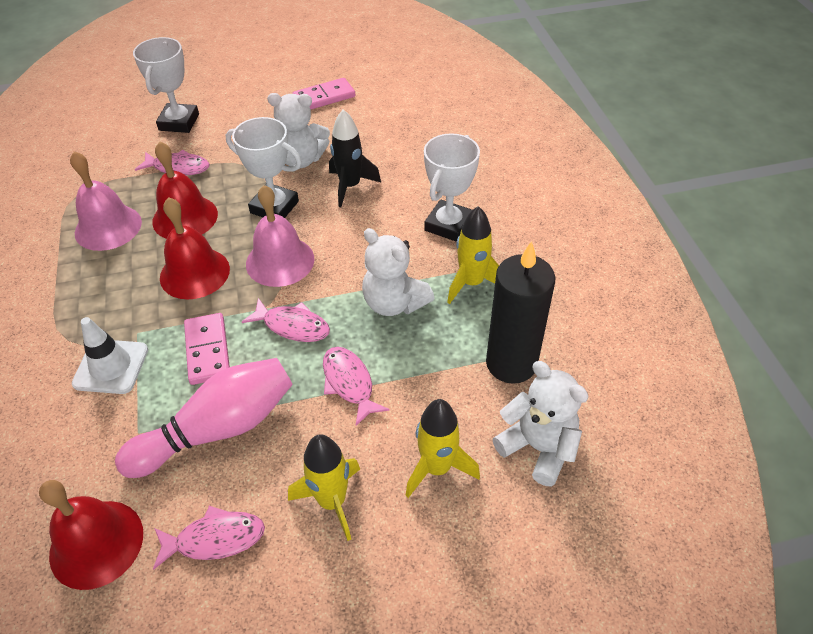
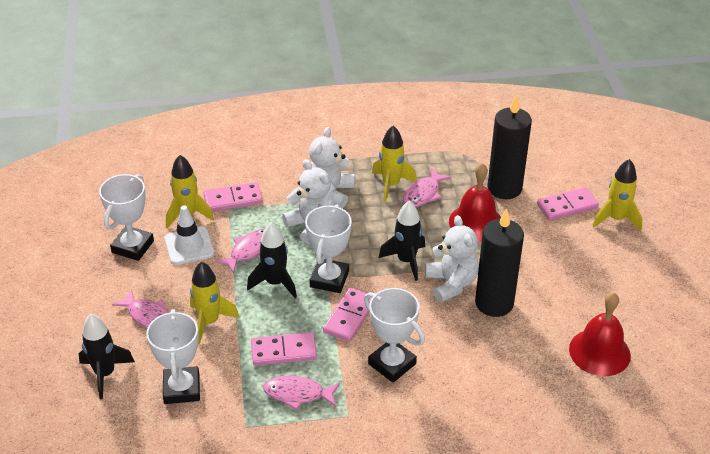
black candle: [486,241,555,384] = 1 -> [475,208,524,317] [488,95,532,199] = 2
black rocket: [329,110,381,207] = 1 -> [79,314,135,399] [247,223,297,298] [379,201,425,281] = 3
pink bell: [70,151,142,251] [246,185,314,287] = 2 -> none = 0
pink bowling pin: [115,358,293,478] = 1 -> none = 0
pink domino: [184,313,230,385] [293,78,355,109] = 2 -> [203,182,263,212] [251,332,317,366] [323,288,372,342] [537,187,599,221] = 4
red bell: [39,480,143,590] [152,141,218,239] [160,197,230,299] = 3 -> [449,163,501,242] [569,292,631,376] = 2
white trophy: [133,37,199,133] [225,117,302,218] [424,133,480,242] = 3 -> [99,174,154,261] [146,309,200,404] [305,205,352,293] [364,288,425,383] = 4
yellow rocket: [288,434,360,541] [405,399,480,498] [447,206,499,304] = 3 -> [166,155,214,228] [190,261,239,344] [372,126,417,203] [593,159,643,231] = 4

